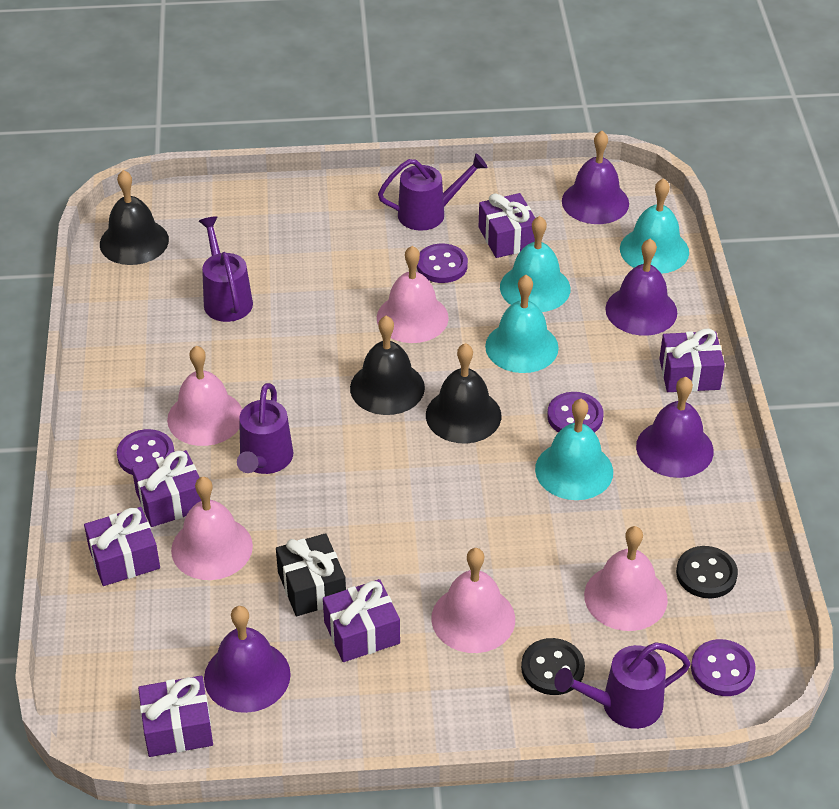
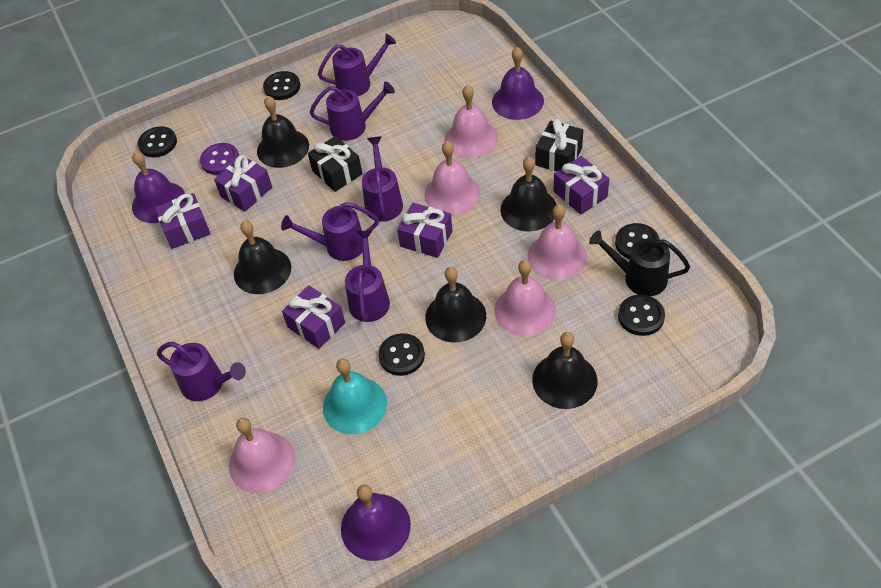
black bell: [100,170,169,265] [350,316,425,415] [426,343,501,443] = 3 -> [234,221,291,294] [257,96,309,168] [425,267,486,342] [500,157,557,231] [532,332,598,409] = 5
black button: [521,638,585,695] [676,546,738,599] = 2 -> [138,126,177,157] [263,71,300,100] [378,333,425,376] [615,223,660,259] [618,295,665,336] = 5
black gift: [276,533,346,616] = 1 -> [308,136,362,192] [535,119,583,172] = 2
black watering can: none = 0 -> [589,230,690,296] = 1
purple bell: [204,606,291,713] [562,131,629,224] [605,238,677,336] [636,377,714,478] = 4 -> [132,151,185,223] [341,484,411,561] [492,47,544,120] = 3
purple button: [117,429,175,475] [417,244,468,283] [547,392,603,433] [691,639,756,696] = 4 -> [200,143,239,175] = 1
purple gift: [84,507,160,586] [132,450,201,527] [138,676,213,757] [323,579,400,662] [479,193,535,258] [659,328,725,392] = 6 -> [155,193,211,249] [214,155,272,212] [282,285,345,349] [397,203,453,258] [554,156,609,215] = 5
purple watering can: [199,216,253,322] [237,383,293,474] [378,154,488,231] [554,642,691,729] = 4 -> [157,342,246,401] [281,202,379,261] [310,82,395,141] [318,34,396,96] [345,230,390,322] [362,136,403,222] = 6
turquoise bell: [485,275,559,373] [500,216,571,312] [535,399,613,500] [620,178,689,274] = 4 -> [323,359,387,434] = 1

